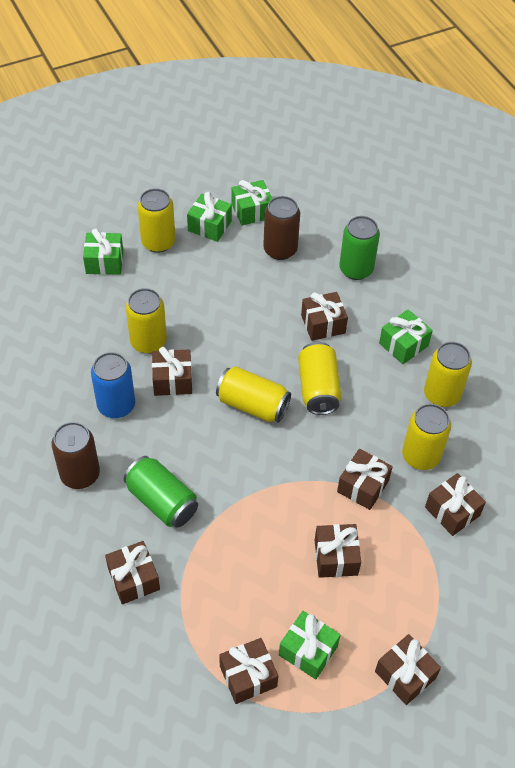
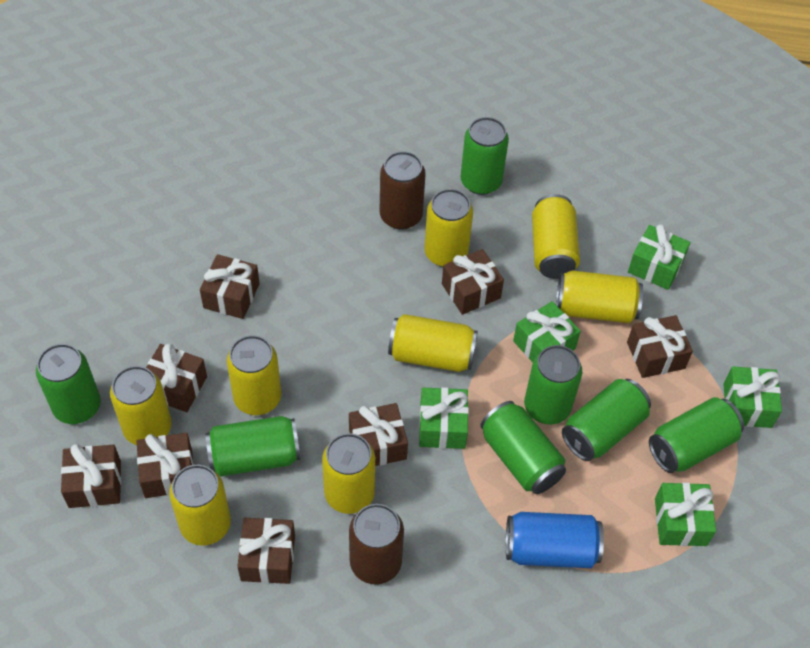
green can: [124,456,198,528] [339,216,380,280] = 2 -> [36,344,101,424] [206,416,300,477] [461,117,509,195] [480,401,566,494] [524,345,582,425] [562,379,651,461] [649,397,744,473] = 7
yellow can: [126,288,167,354] [138,188,175,253] [216,366,291,423] [298,342,342,415] [402,404,451,470] [424,342,472,407] = 6 -> [110,366,172,445] [169,465,231,545] [227,335,281,415] [322,433,375,514] [388,314,478,372] [424,189,473,267] [532,194,580,279] [556,270,643,323] = 8

